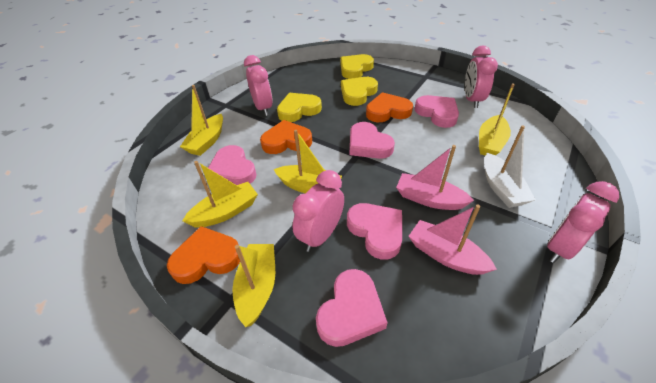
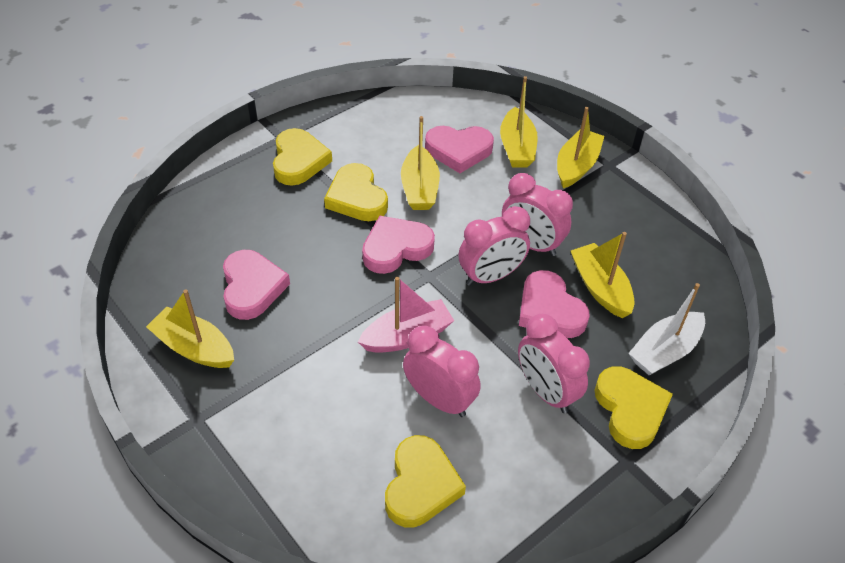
orange heart: [167,226,240,284] [260,120,312,154] [366,92,413,122] = 3 -> none = 0
pink boat: [396,145,474,210] [409,205,497,275] = 2 -> [358,277,454,353] = 1
pink heart: [208,145,257,185] [316,269,388,347] [347,203,402,260] [350,122,395,159] [415,95,459,128] = 5 -> [223,250,290,320] [362,216,435,274] [425,126,494,173] [519,270,590,338] = 4
yellow heart: [277,93,322,122] [340,54,374,79] [341,77,378,106] = 3 -> [273,128,332,186] [324,163,388,221] [385,435,466,527] [594,366,673,449] = 4

